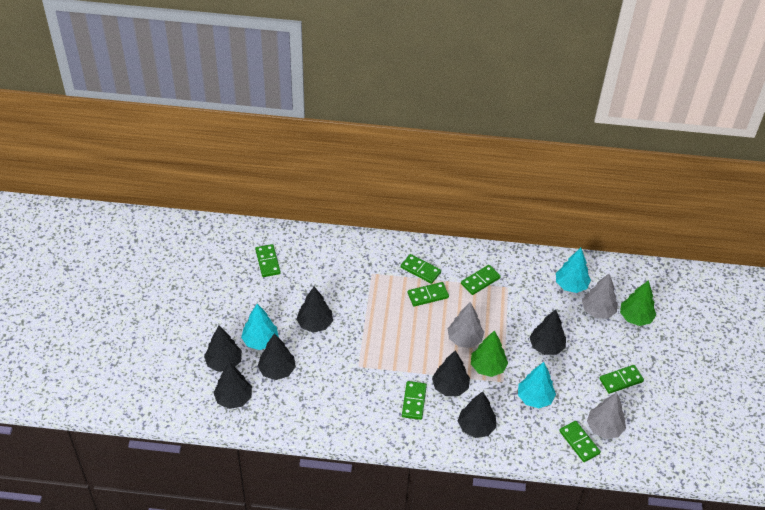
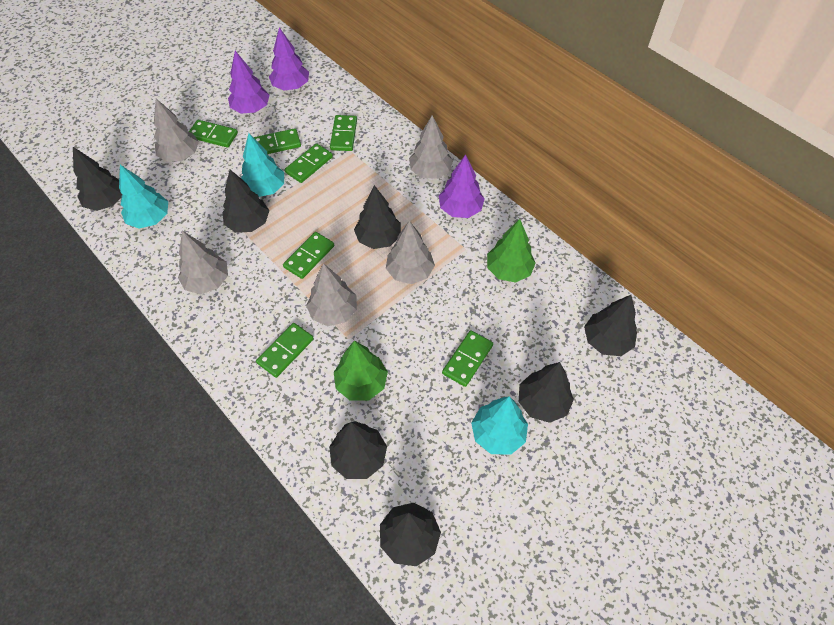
grey tree: [448,302,484,348] [582,274,618,319] [587,393,626,439] = 3 -> [154,99,199,162] [178,231,228,294] [306,263,357,326] [386,220,435,284] [409,116,453,179] = 5
purple tree: none = 0 -> [228,51,270,114] [269,27,309,91] [439,154,485,218] = 3

